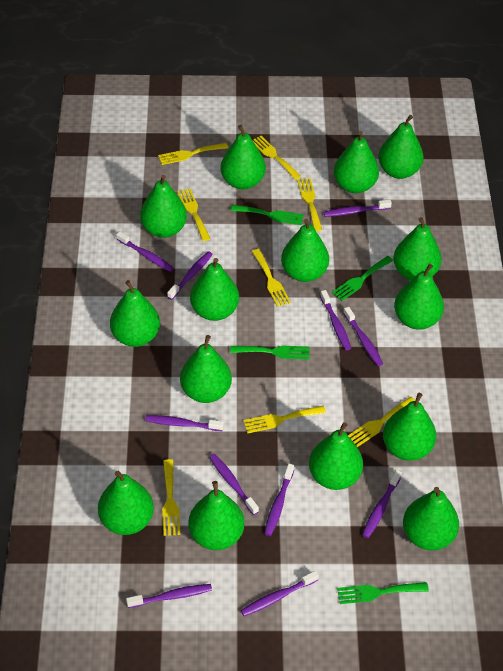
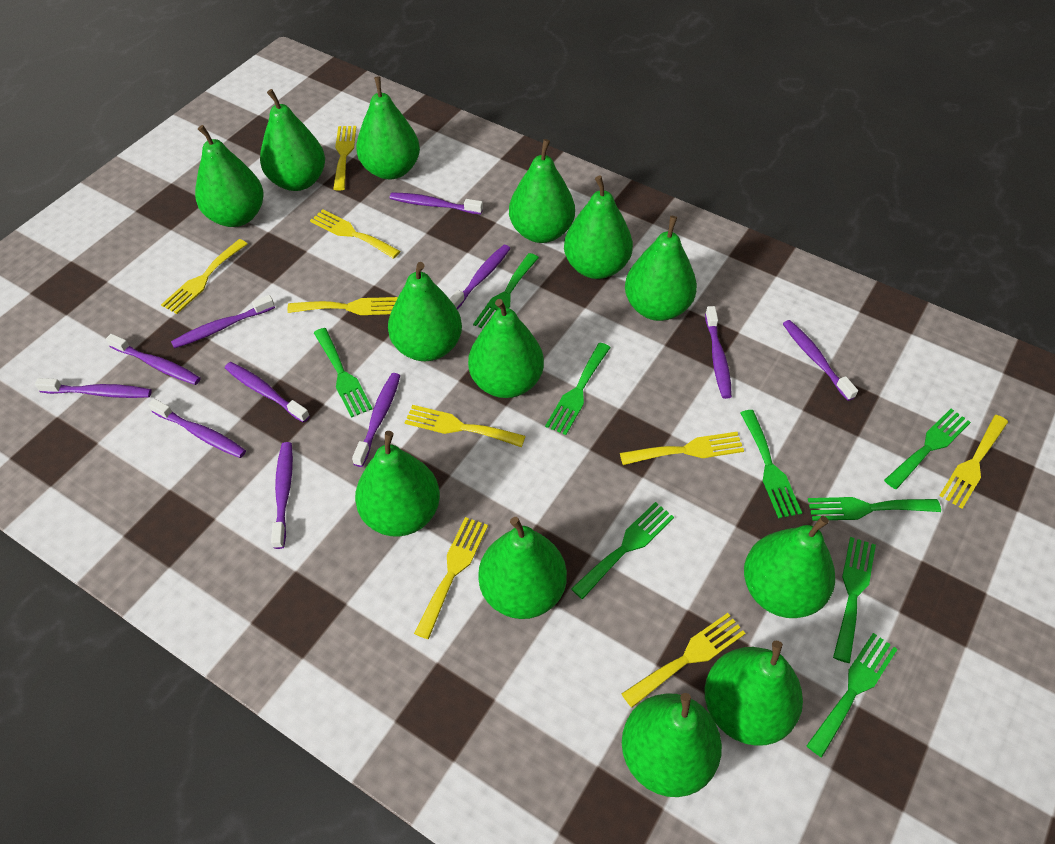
green fork: [230,346,310,359] [231,205,304,225] [332,256,393,301] [337,582,429,604] = 4 -> [314,328,372,418] [473,253,539,328] [545,343,611,435] [571,502,674,599] [740,410,802,518] [807,633,897,757] [808,497,941,521] [833,537,876,663] [884,409,971,489] = 9
green pear: [98,471,154,535] [110,280,160,347] [140,175,187,238] [180,335,232,403] [188,481,244,550] [190,258,239,321] [220,125,266,189] [281,219,329,282] [309,422,363,490] [334,131,379,193] [378,115,423,179] [383,392,436,461] [393,217,442,281] [394,264,444,330] [403,487,459,550] = 15 -> [195,125,264,227] [260,89,325,191] [355,431,440,536] [356,77,420,179] [388,262,462,361] [468,299,544,398] [478,517,567,619] [509,139,575,243] [564,176,633,279] [622,693,722,797] [625,216,697,321] [704,641,803,746] [744,516,835,618] = 13
yellow fork: [158,143,228,165] [162,459,180,536] [177,188,210,241] [243,406,326,434] [252,136,301,180] [252,249,291,307] [297,178,322,231] [348,397,415,447] = 8 -> [161,239,247,314] [287,297,398,315] [310,209,400,259] [333,126,356,191] [404,405,525,447] [414,517,488,639] [620,432,744,465] [622,613,746,708] [939,415,1008,509] = 9

